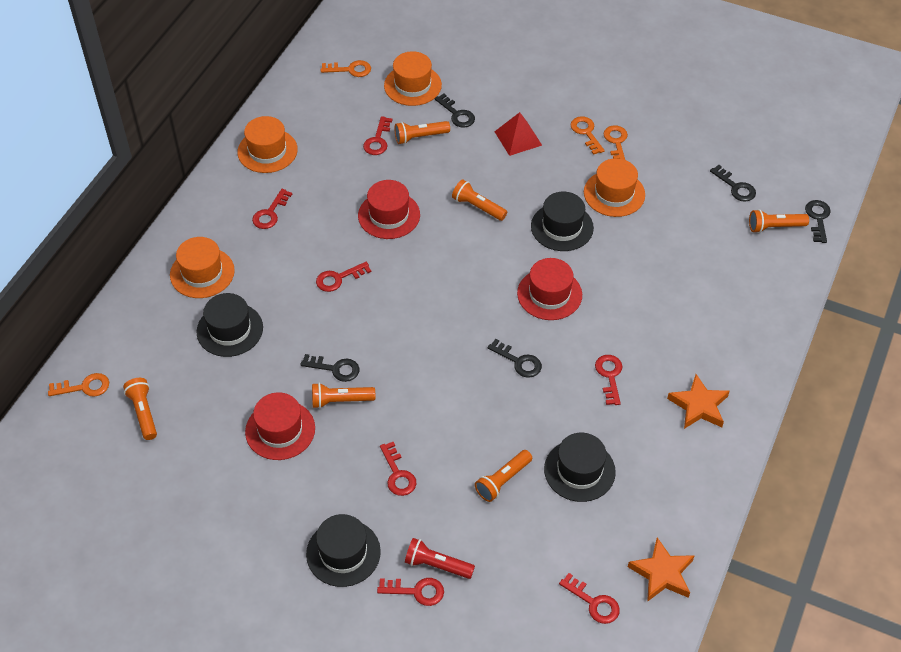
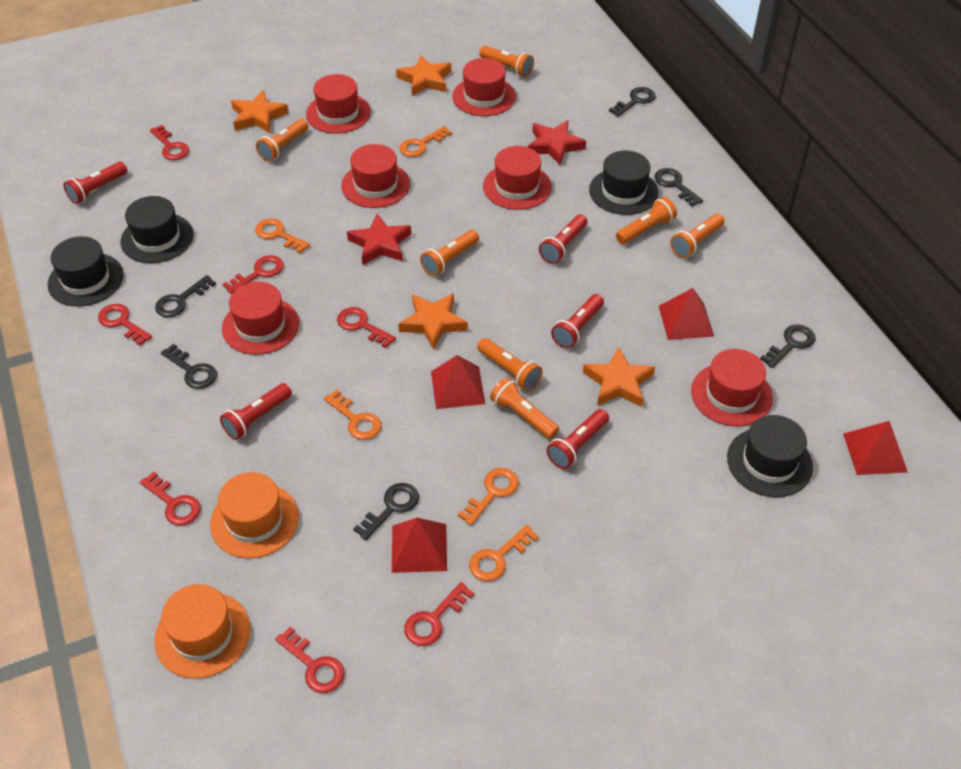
black key: [300,354,360,382] [435,93,475,128] [487,339,542,378] [710,165,756,202] [805,200,831,243] = 5 -> [155,275,216,317] [161,344,217,389] [353,483,419,540] [609,87,656,117] [655,168,703,207] [760,324,816,368] = 6
orange flashlight: [123,378,157,440] [312,383,375,409] [394,121,450,144] [452,179,507,221] [475,450,532,502] [749,209,809,233] = 6 -> [256,119,308,162] [420,230,479,276] [477,338,543,391] [479,46,534,77] [490,377,559,439] [616,197,677,244] [670,213,725,258] = 7
orange hat: [170,237,235,298] [237,116,298,173] [384,51,442,106] [584,158,645,217] = 4 -> [154,584,251,679] [210,472,299,559] = 2
orange key: [48,373,109,397] [321,60,371,77] [571,116,605,155] [604,125,628,160] = 4 -> [255,218,310,253] [324,390,382,440] [399,126,452,157] [458,468,519,526] [469,525,539,581] = 5
orange star: [628,537,695,602] [667,374,730,429] = 2 -> [231,90,289,133] [396,55,451,96] [398,293,468,350] [583,346,655,407] = 4
red flashlight: [405,538,475,579] = 1 -> [63,162,127,204] [220,383,292,440] [539,214,588,264] [547,409,609,469] [551,294,604,348] = 5
red hat: [245,392,315,460] [358,180,420,239] [517,258,582,320] = 3 -> [222,282,299,355] [306,74,371,134] [341,144,410,208] [452,58,516,116] [483,146,552,210] [691,349,773,426] = 6
red pyramid: [494,112,542,156] = 1 -> [392,518,447,573] [431,355,485,409] [659,288,714,340] [843,421,908,475] = 4
red star: none = 0 -> [347,214,411,265] [527,120,586,165] = 2

